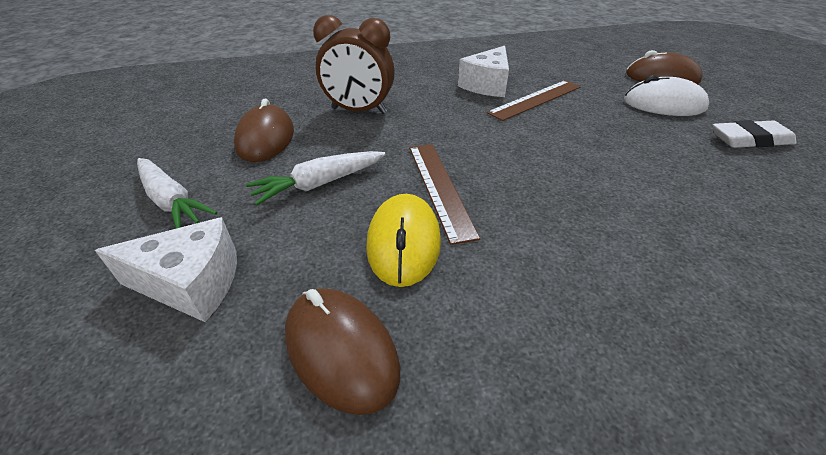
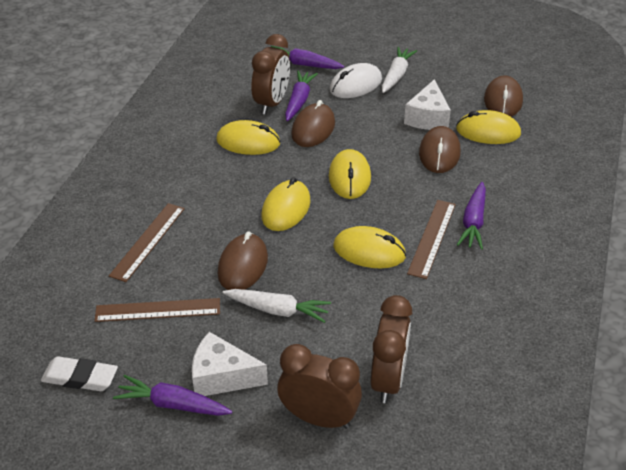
brown clock: [313,15,395,114] = 1 -> [251,34,290,115] [277,344,362,429] [371,295,412,403] = 3
brown mouse: [234,99,294,162] [285,288,400,415] [626,50,703,84] = 3 -> [218,231,268,290] [291,100,335,147] [419,126,461,173] [484,76,523,117] = 4
brown ruler: [409,144,480,245] [487,80,580,121] = 2 -> [95,298,220,322] [109,203,185,282] [407,200,456,279] = 3
purple carrot: none = 0 -> [113,375,232,416] [271,46,344,69] [285,70,318,121] [457,182,486,250] = 4
yellow mouse: [366,194,441,287] = 1 -> [216,120,280,155] [261,177,311,231] [329,149,371,199] [333,226,406,268] [456,110,521,144] = 5

